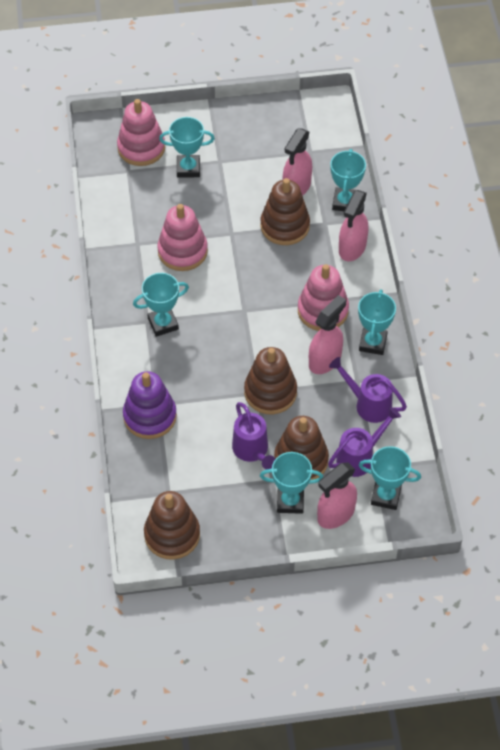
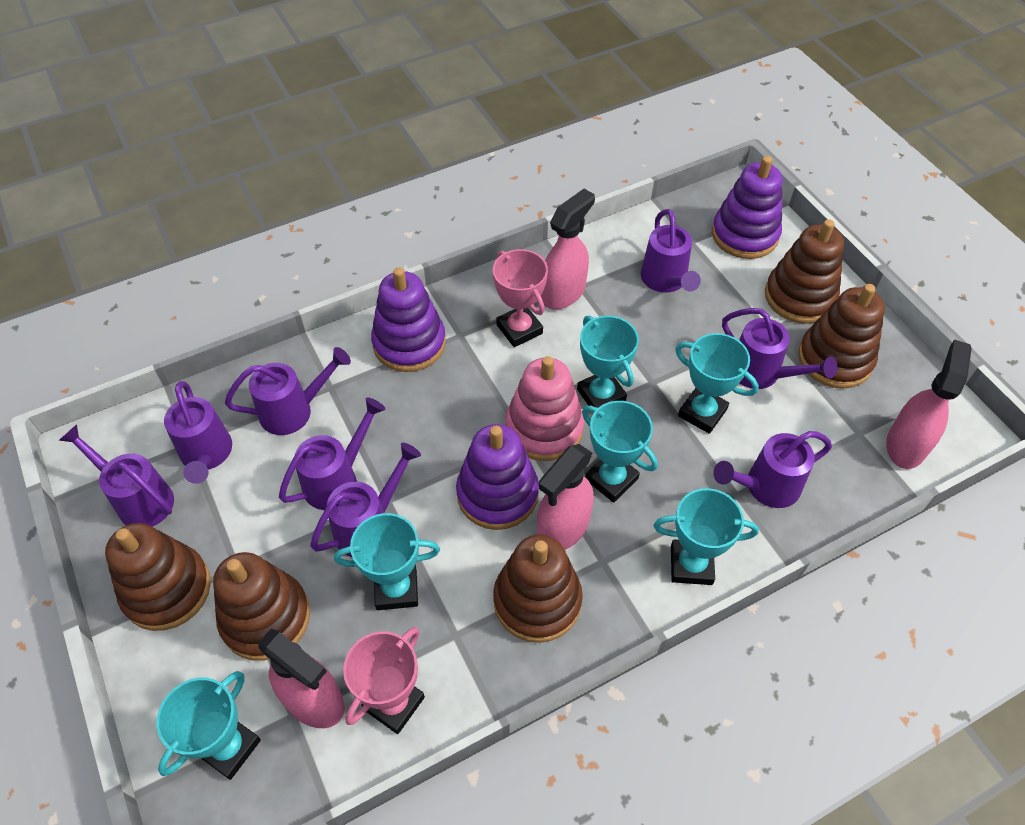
brown stacking toy: [144,491,200,560] [244,347,297,414] [260,178,310,245] [274,416,329,480] = 4 -> [105,523,211,631] [213,552,310,661] [493,534,583,643] [765,219,844,324] [798,284,885,389] = 5
pink stacking toy: [117,99,165,166] [157,204,208,271] [298,264,349,331] = 3 -> [505,356,584,461] = 1
pink trophy: none = 0 -> [343,627,425,734] [493,249,548,347] = 2
purple stacking toy: [123,371,177,439] = 1 -> [371,267,446,372] [456,424,539,530] [712,156,783,259] = 3
purple watering can: [232,402,275,470] [328,407,401,477] [329,357,407,423] = 3 -> [58,424,174,527] [164,381,232,484] [225,347,351,435] [279,397,386,510] [310,443,421,557] [641,209,701,293] [713,431,832,508] [722,308,837,389] = 8

